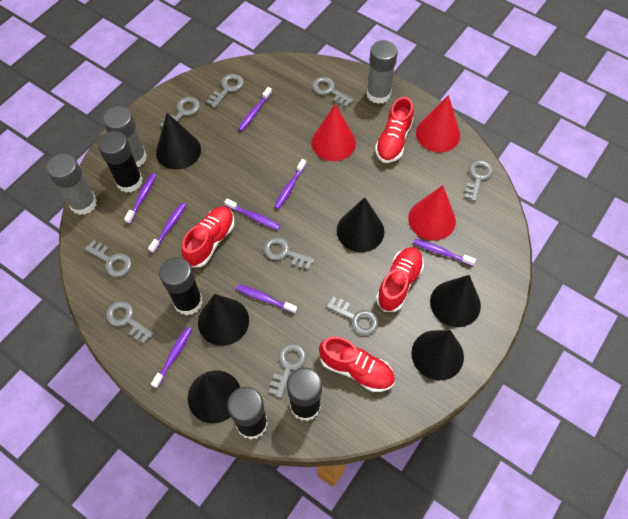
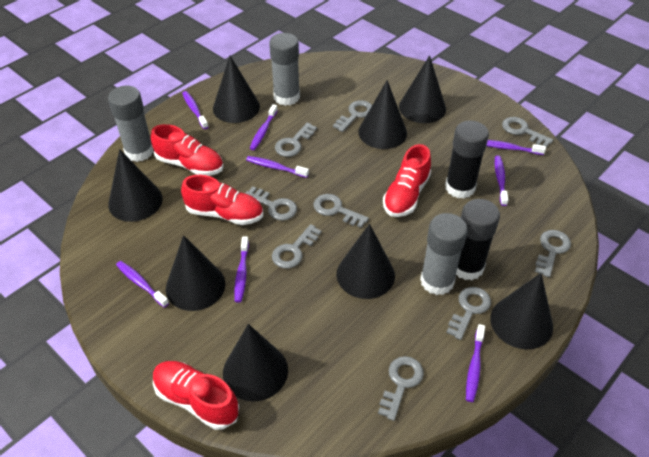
black cone: [156,113,201,170] [188,370,240,423] [198,294,249,346] [337,197,384,252] [411,330,464,380] [430,275,481,327] = 6 -> [108,149,163,222] [166,235,225,311] [213,56,260,123] [223,324,288,402] [336,224,395,299] [358,80,407,149] [399,55,446,123] [490,273,553,349] = 8
black glue stick: [98,131,143,192] [159,257,203,316] [227,387,268,440] [287,367,322,421] = 4 -> [445,121,489,199] [456,199,500,280] = 2
red cone: [311,104,356,161] [408,185,456,241] [416,95,460,152] = 3 -> none = 0

